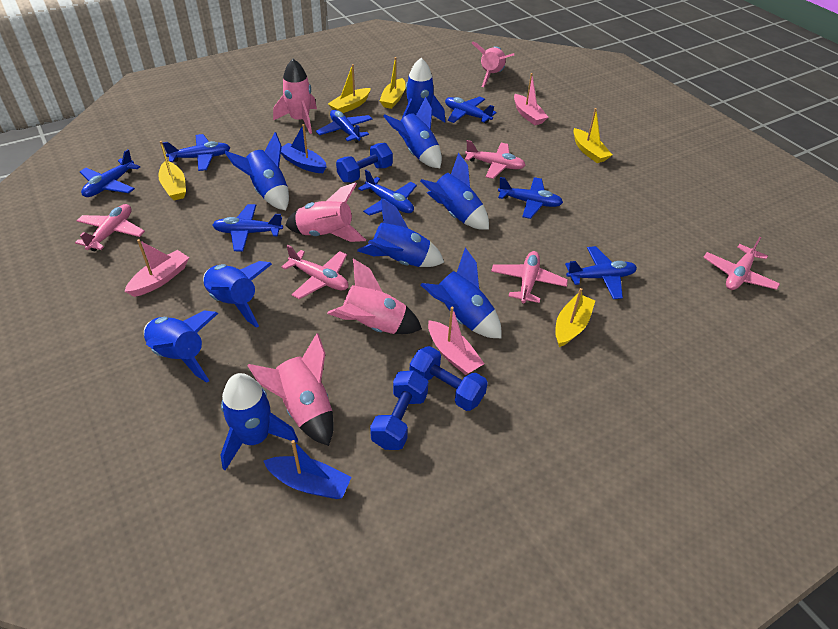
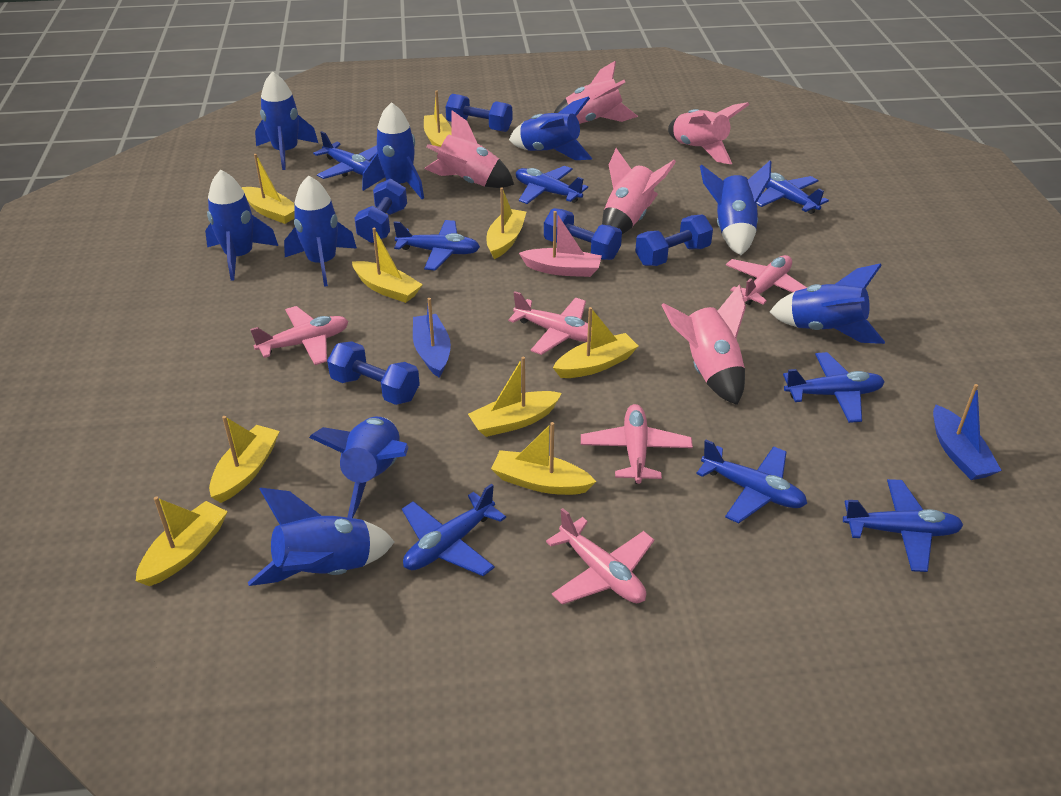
blue dumbbell: [336,143,393,183] [370,370,428,450] [410,346,488,411] = 3 -> [327,341,420,405] [354,178,407,243] [446,94,512,132] [544,208,622,260] [635,215,713,266] = 5
pink boat: [124,239,189,297] [428,307,484,375] [514,73,548,125] = 3 -> [519,211,602,277] = 1
yellow boat: [158,141,186,200] [328,64,371,113] [380,57,406,109] [555,288,595,347] [573,108,612,163] = 5 -> [136,496,228,586] [209,416,280,503] [242,154,295,224] [352,228,423,303] [424,90,452,147] [468,357,562,437] [487,187,526,259] [491,422,596,495] [553,307,638,378] = 9

